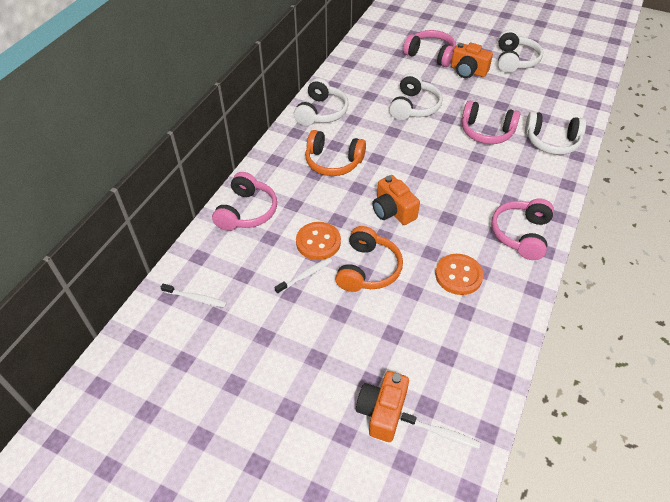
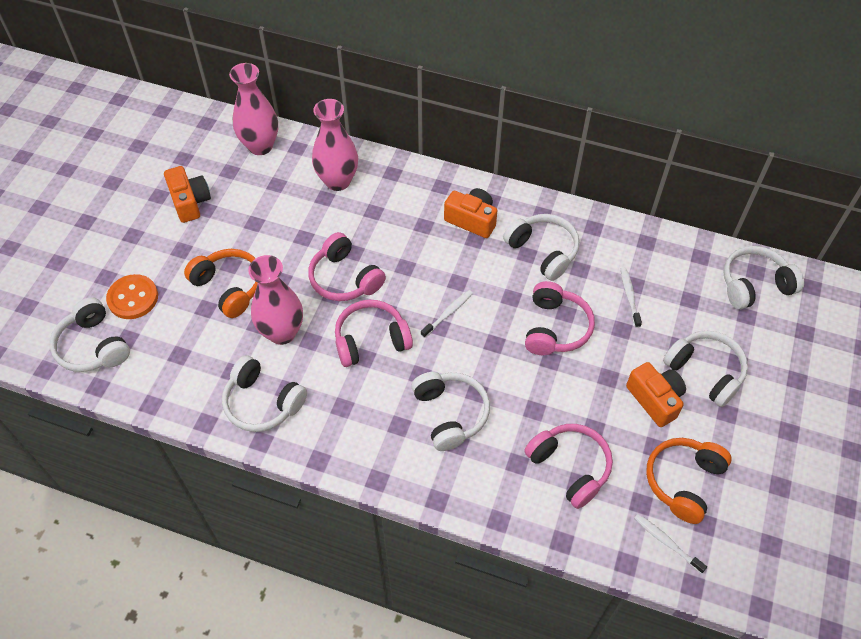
orange button: [296,222,341,260] [435,254,484,295] = 2 -> [106,274,158,319] = 1
pink vase: none = 0 -> [229,63,278,155] [248,255,303,345] [312,99,358,191] = 3
white headphones: [294,78,349,126] [389,73,443,120] [498,30,543,73] [525,112,586,155] = 4 -> [50,297,130,372] [222,355,307,432] [411,372,490,451] [503,214,580,281] [663,331,748,407] [723,246,804,309] = 6

